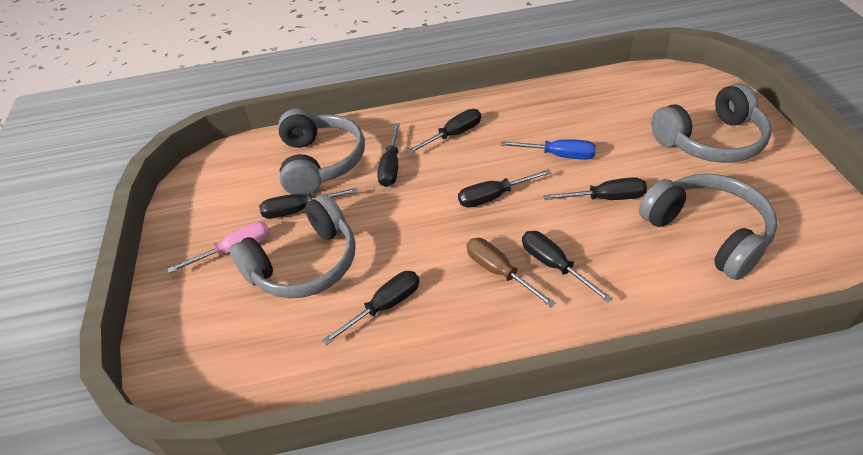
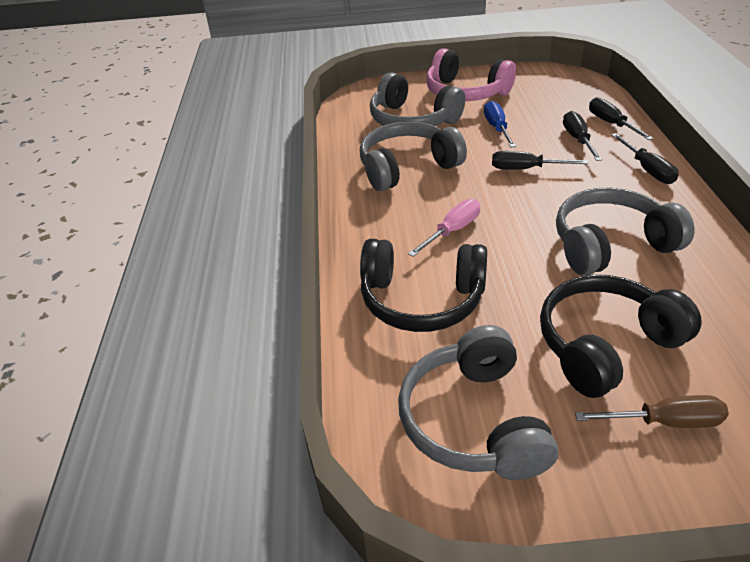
black headphones: none = 0 -> [360,239,487,332] [540,275,702,398] = 2
black screwdriver: [259,188,358,219] [322,271,420,345] [377,123,400,187] [407,109,481,154] [458,169,551,208] [522,231,613,303] [543,177,647,200] = 7 -> [492,151,588,170] [563,111,602,161] [589,97,654,140] [611,133,679,184] = 4
pink headphones: none = 0 -> [426,48,516,101] = 1

